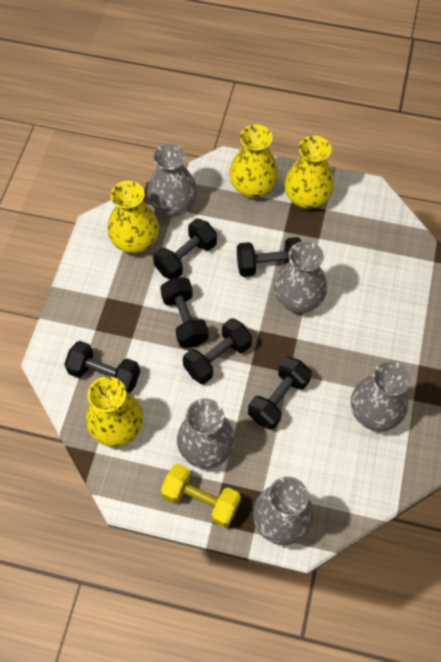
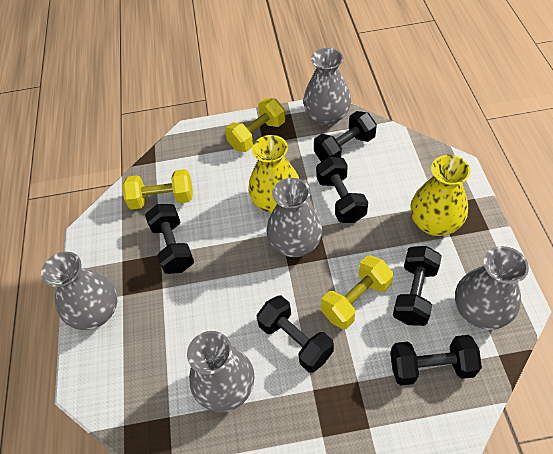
yellow dumbbell: [161,464,241,528] = 1 -> [122,169,193,210] [225,98,286,152] [321,255,393,329] = 3
yellow vase: [86,376,144,447] [108,181,159,253] [229,125,279,198] [284,136,334,209] = 4 -> [248,135,299,213] [411,155,471,236] = 2

